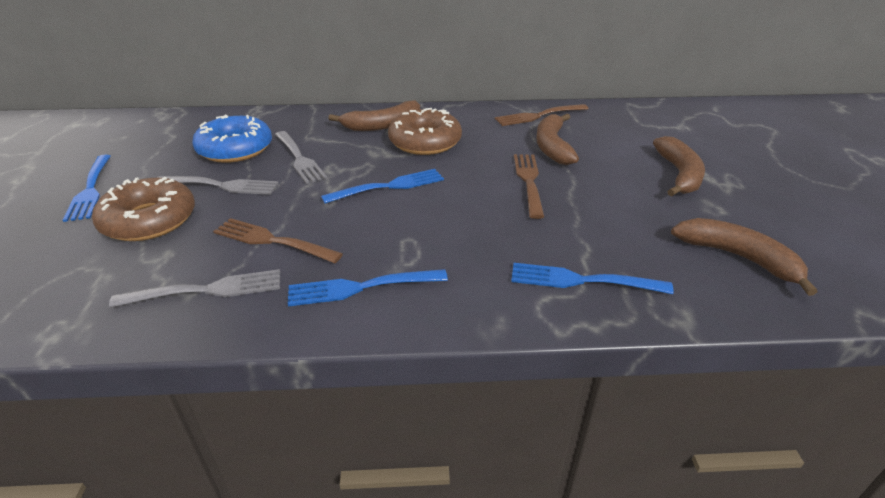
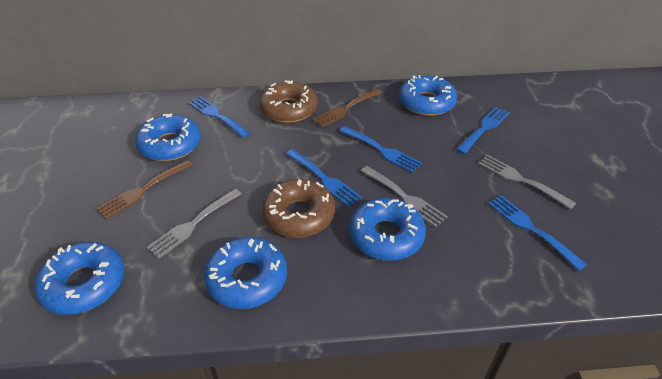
blue donut: [192,115,272,163] = 1 -> [35,242,125,315] [135,113,201,161] [204,237,287,309] [349,198,426,261] [399,75,457,116] = 5
blue fork: [63,155,111,222] [288,269,448,307] [321,169,444,204] [511,263,674,294] = 4 -> [188,96,250,138] [286,149,362,207] [339,126,422,173] [456,107,510,154] [488,195,587,271] = 5
brown banana: [328,100,420,131] [536,114,579,165] [653,136,705,197] [671,218,817,296] = 4 -> none = 0
brown fork: [213,218,343,263] [495,104,589,126] [514,154,544,219] = 3 -> [96,160,193,219] [312,88,382,128] = 2

